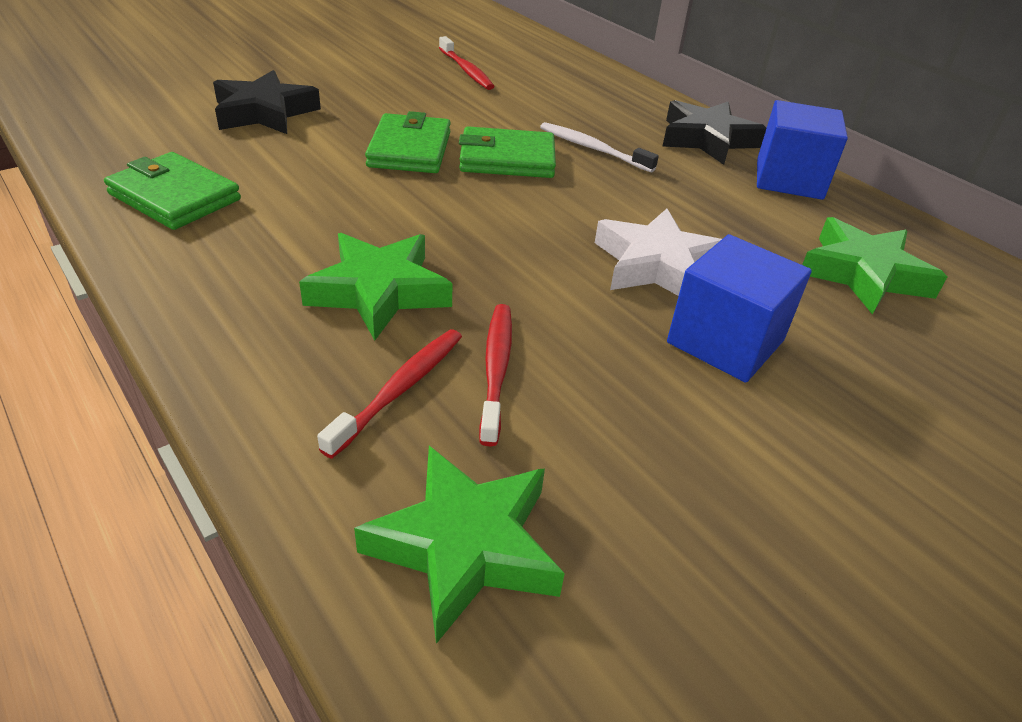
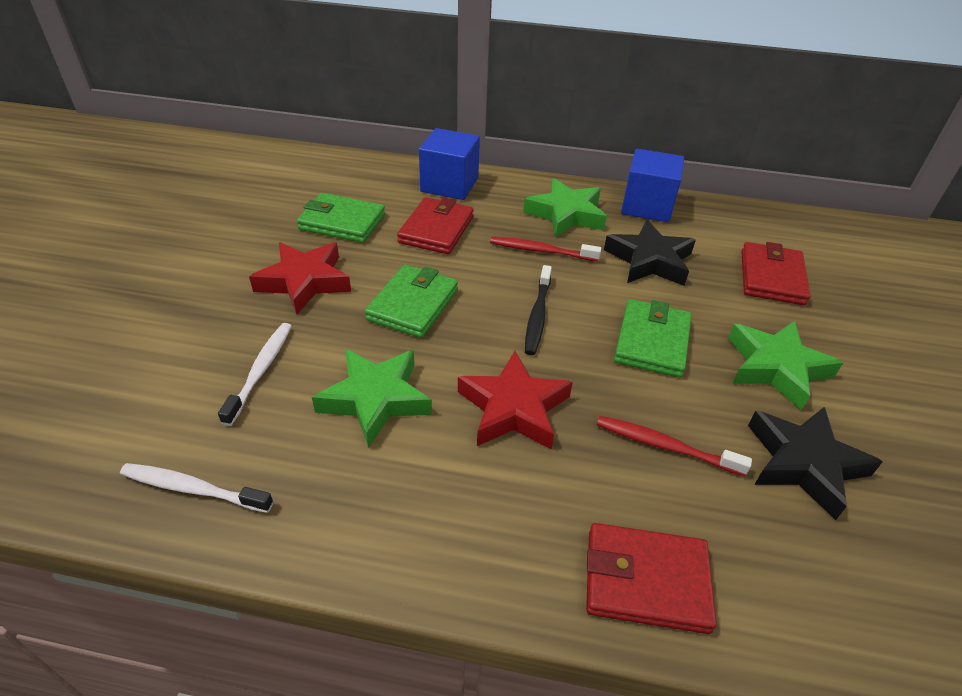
black toothbrush: none = 0 -> [525,265,552,355] = 1
red star: none = 0 -> [249,242,351,314] [458,351,573,450] = 2
red toothbrush: [317,329,462,459] [439,36,495,90] [479,304,512,446] = 3 -> [490,236,601,262] [597,416,752,476] = 2
red wallet: none = 0 -> [397,197,474,254] [586,523,717,634] [741,242,811,305] = 3
white star: [595,208,722,296] = 1 -> none = 0
white toothbrush: [540,122,659,172] = 1 -> [120,463,273,513] [218,323,292,426] = 2

